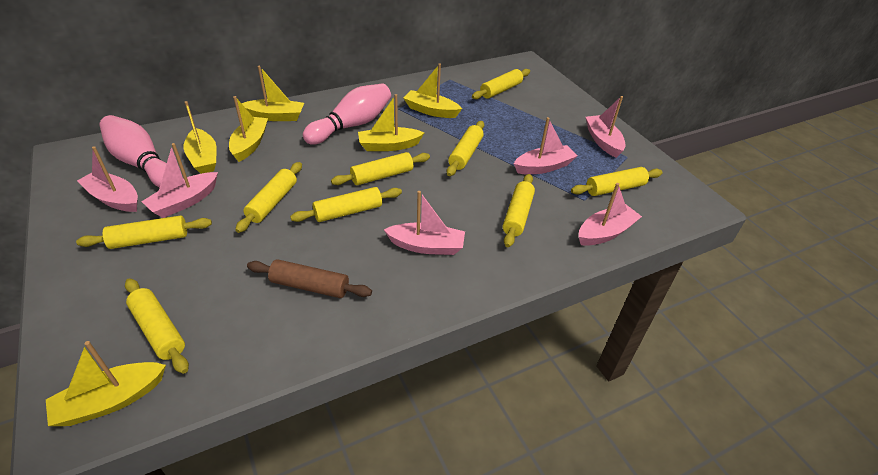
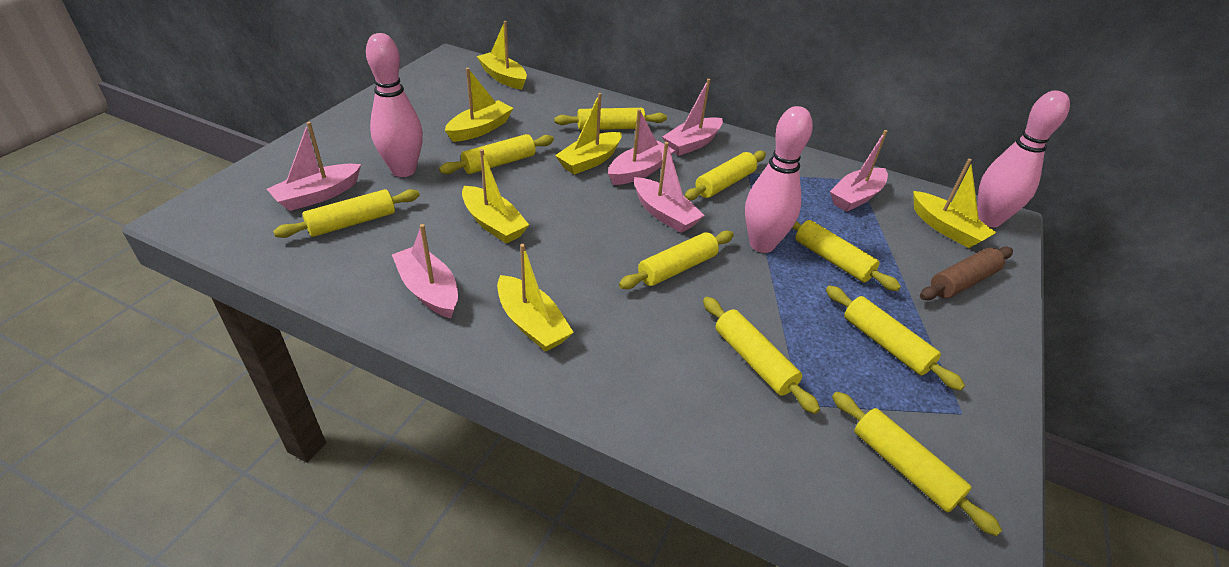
pink bowling pin: [99,115,167,188] [303,83,391,145] = 2 -> [366,33,423,177] [745,106,813,253] [977,90,1070,227] = 3

